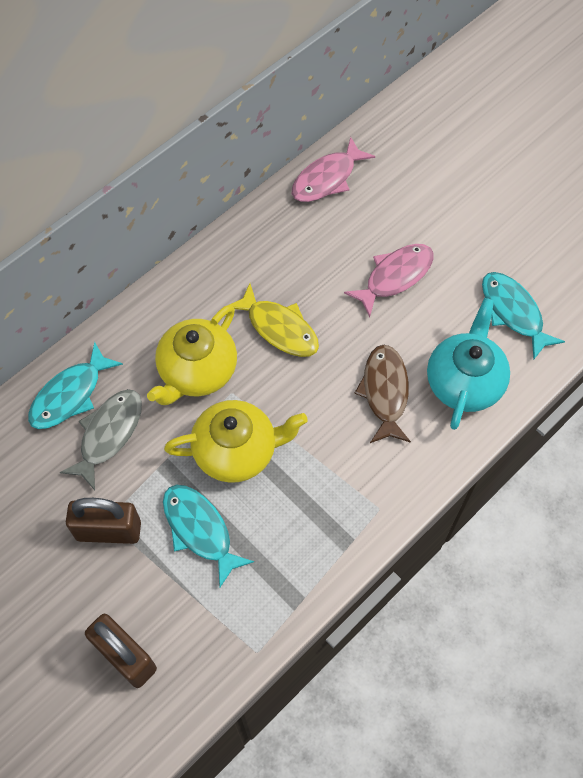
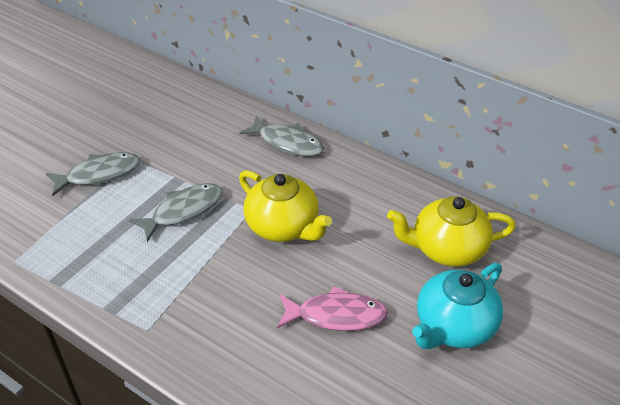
brown fish: [354,345,411,443] = 1 -> none = 0
brown padlock: [66,498,141,544] [85,614,157,688] = 2 -> none = 0
grey fish: [59,389,142,490] = 1 -> [46,152,140,196] [129,183,223,242] [239,115,324,156] = 3
pink fish: [292,137,375,202] [344,244,434,317] = 2 -> [277,286,388,331] = 1
turquoise fish: [28,342,123,429] [163,485,254,587] [482,272,565,360] = 3 -> none = 0
yellow fish: [229,283,319,357] = 1 -> none = 0

